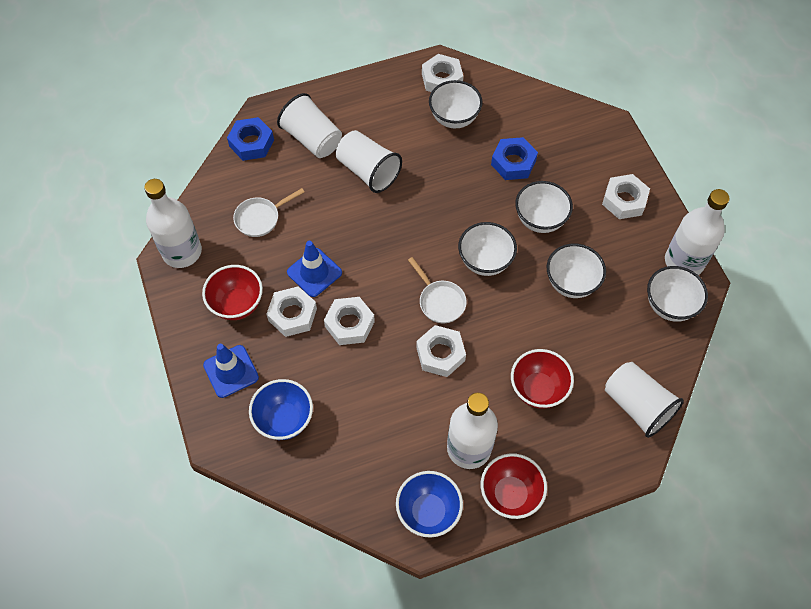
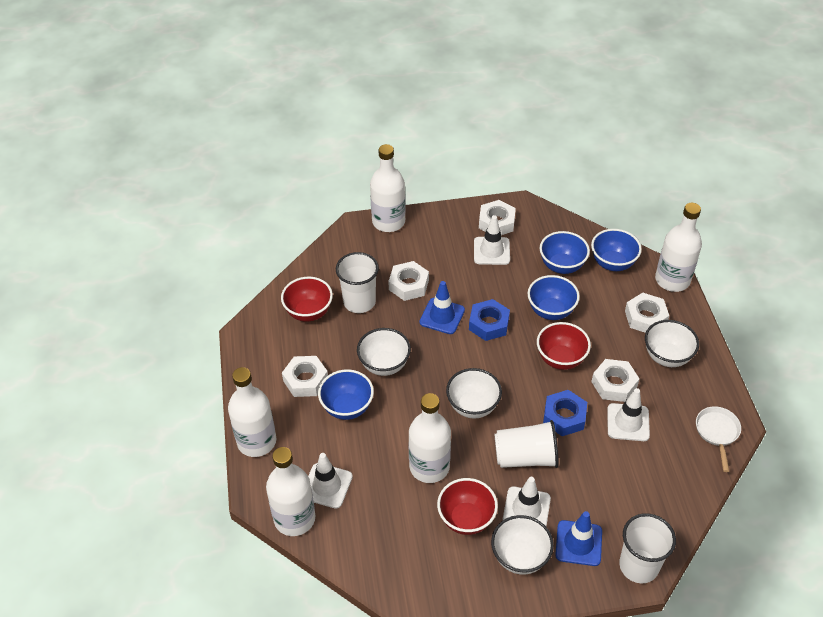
blue bowl: [249,379,313,440] [396,471,463,538] = 2 -> [318,369,374,420] [527,275,580,320] [540,231,590,274] [591,229,642,271] = 4
white bottle: [144,179,202,268] [447,393,498,469] [665,189,729,275] = 3 -> [228,367,276,457] [266,447,316,536] [370,144,406,232] [409,393,451,483] [655,203,702,292] = 5
white bowl: [429,80,483,128] [458,222,517,276] [515,181,573,233] [547,243,606,298] [647,266,708,322] = 5 -> [357,328,411,376] [446,368,502,418] [491,515,554,574] [645,320,699,367] = 4
white pan: [233,188,304,237] [408,257,467,323] = 2 -> [696,406,741,472] = 1
white traffic cone: none = 0 -> [308,453,353,509] [474,215,510,265] [503,477,551,526] [607,388,650,441] = 4

